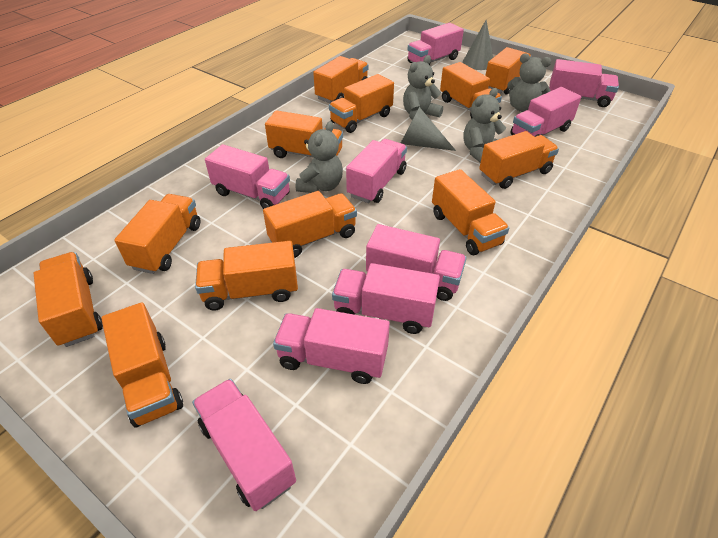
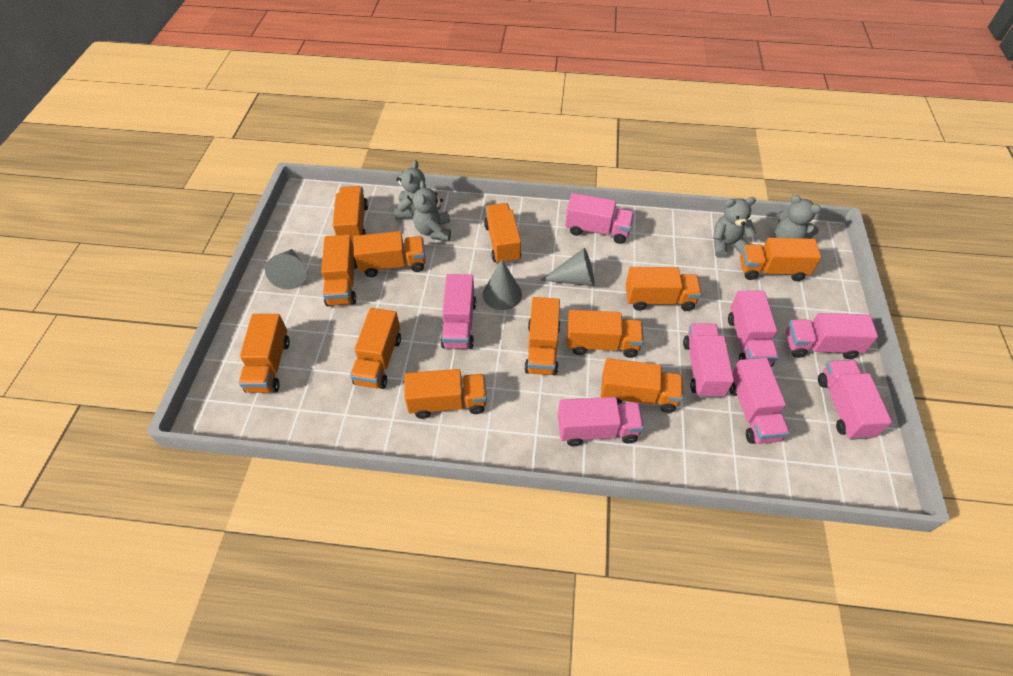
grey cone: [401,107,456,151] [463,20,493,70] = 2 -> [265,249,307,289] [483,260,522,310] [540,248,595,286] = 3
pink truck: [192,379,296,511] [205,144,290,209] [273,308,390,384] [332,263,440,334] [346,139,407,203] [366,224,467,301] [408,23,464,65] [510,87,581,137] [549,59,619,107] = 9 -> [441,274,476,349] [558,397,644,446] [565,193,634,244] [683,323,734,398] [728,290,779,367] [729,358,790,444] [786,313,878,359] [818,360,892,440] = 8

